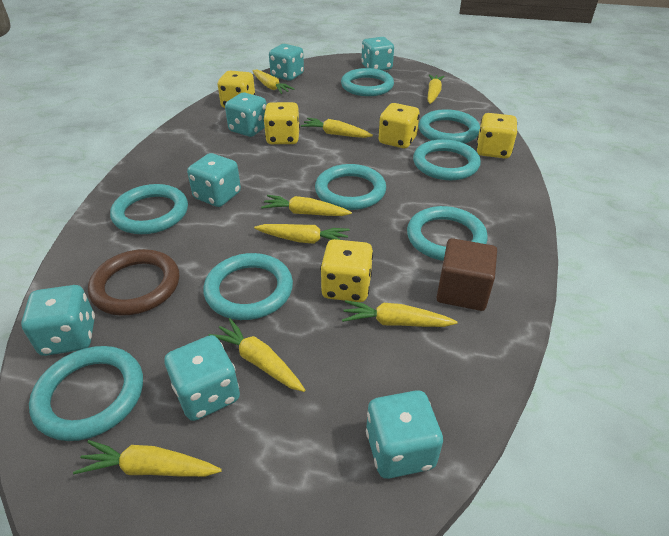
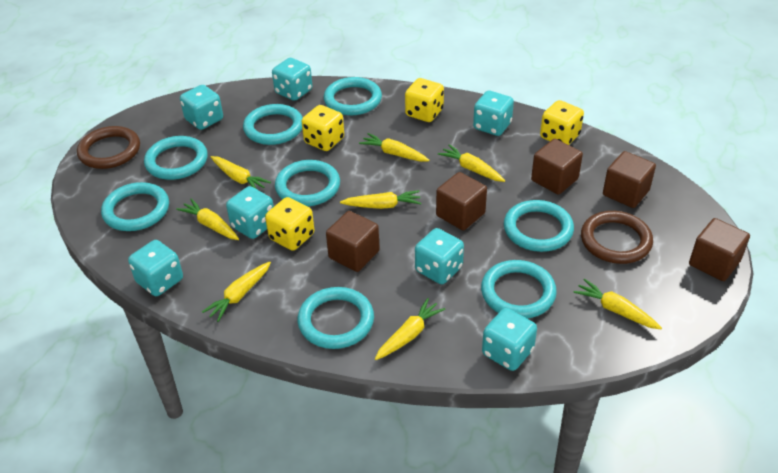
brown cube: [436,238,497,311] = 1 -> [326,211,380,272] [436,172,487,231] [531,139,583,195] [603,151,656,208] [689,218,750,281] = 5
brown ring: [88,249,179,316] = 1 -> [77,126,140,169] [581,211,653,264] = 2
yellow dice: [217,70,255,108] [263,102,300,144] [320,239,373,302] [379,103,420,148] [477,113,517,158] = 5 -> [265,197,314,251] [302,105,344,151] [405,78,444,122] [540,100,584,145] = 4

